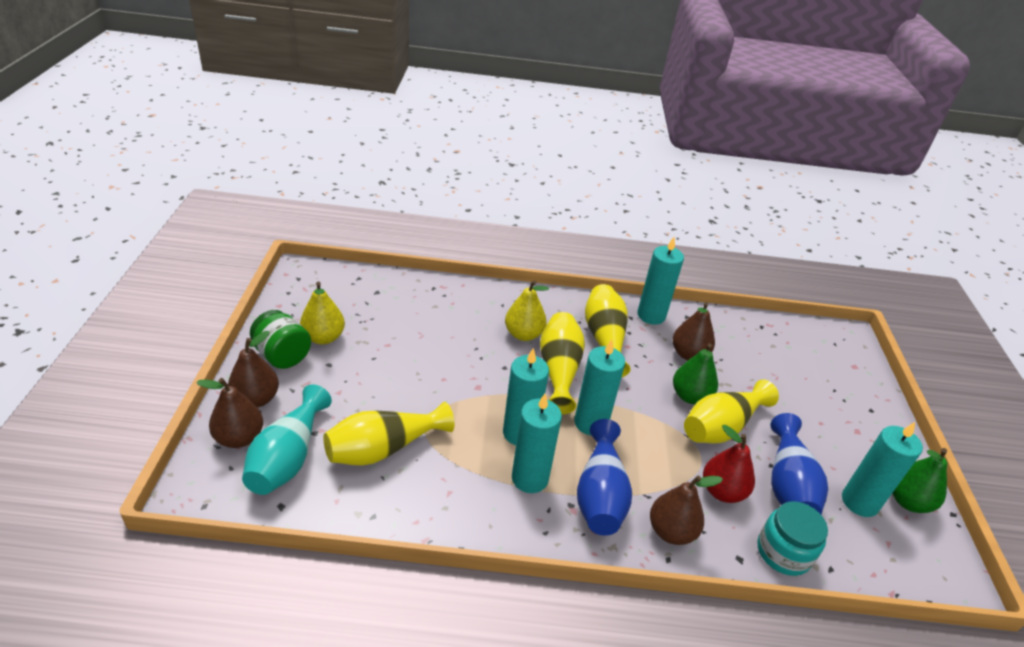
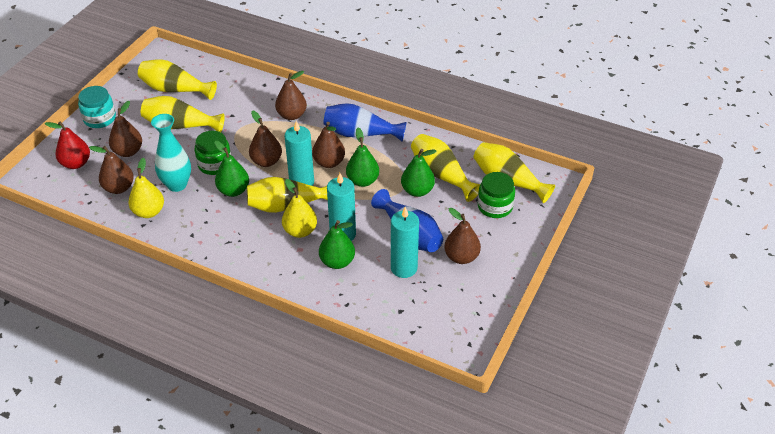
brown pear: [196,378,263,448] [228,331,279,407] [650,476,723,545] [673,302,715,360] = 4 -> [89,146,134,194] [109,101,142,157] [249,110,282,167] [275,71,307,120] [312,122,345,168] [444,208,481,264] = 6
green jar: [250,310,311,369] = 1 -> [195,131,231,175] [478,172,515,218] = 2
green pear: [673,343,718,404] [892,448,947,513] = 2 -> [215,141,249,197] [319,220,355,269] [346,128,379,187] [401,149,436,197] = 4
turquoise candle: [503,348,549,445] [512,394,562,493] [574,339,625,435] [637,237,684,325] [842,422,923,517] = 5 -> [285,121,314,186] [327,173,356,241] [391,207,419,278] = 3
yellow vase: [323,402,455,466] [540,312,585,414] [585,284,631,378] [684,379,779,444] = 4 -> [138,59,217,100] [141,96,225,132] [247,177,328,213] [411,134,480,202] [473,142,555,203] = 5

